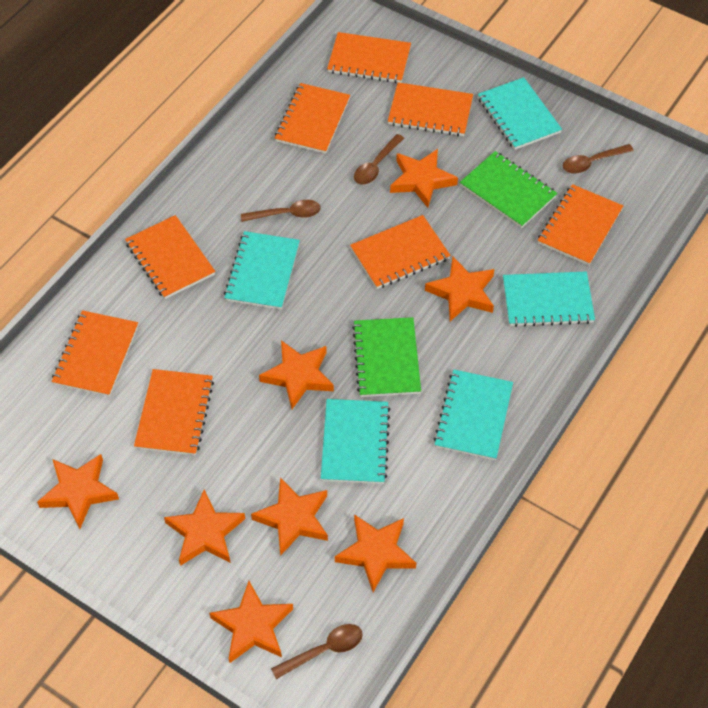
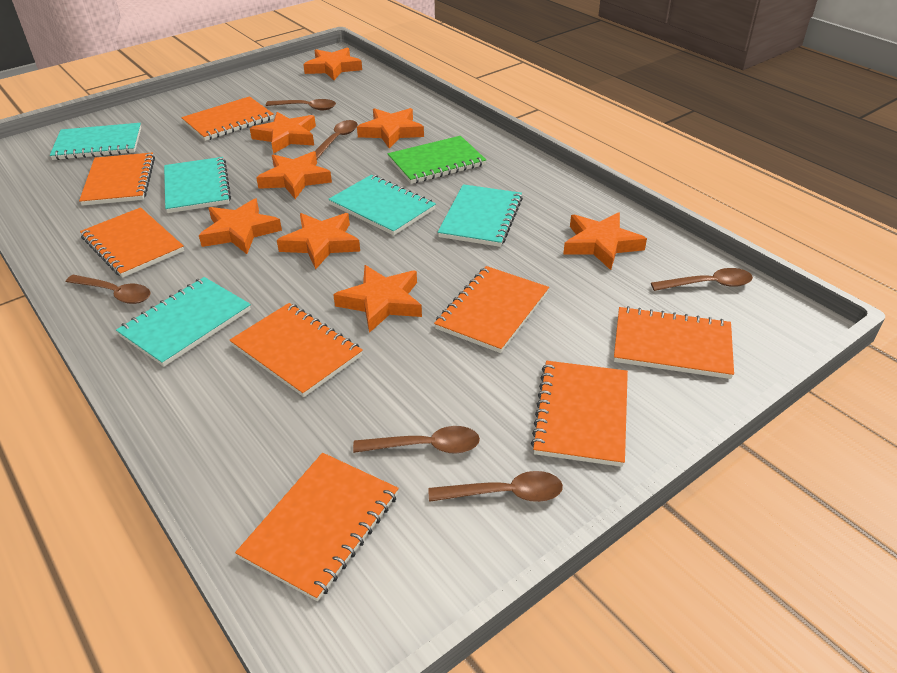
brown spoon: [241,200,321,222] [271,624,363,679] [354,134,404,185] [563,144,634,173] = 4 -> [66,275,150,304] [266,99,336,110] [314,120,358,159] [353,426,480,454] [429,471,563,502] [651,268,753,291] = 6
green notebook: [352,317,421,397] [460,151,557,228] = 2 -> [388,136,486,184] = 1

